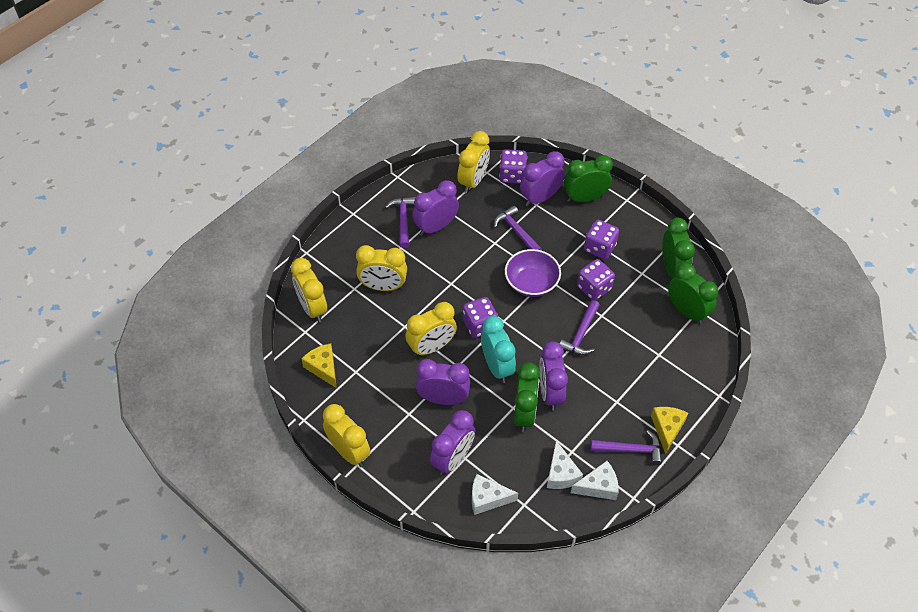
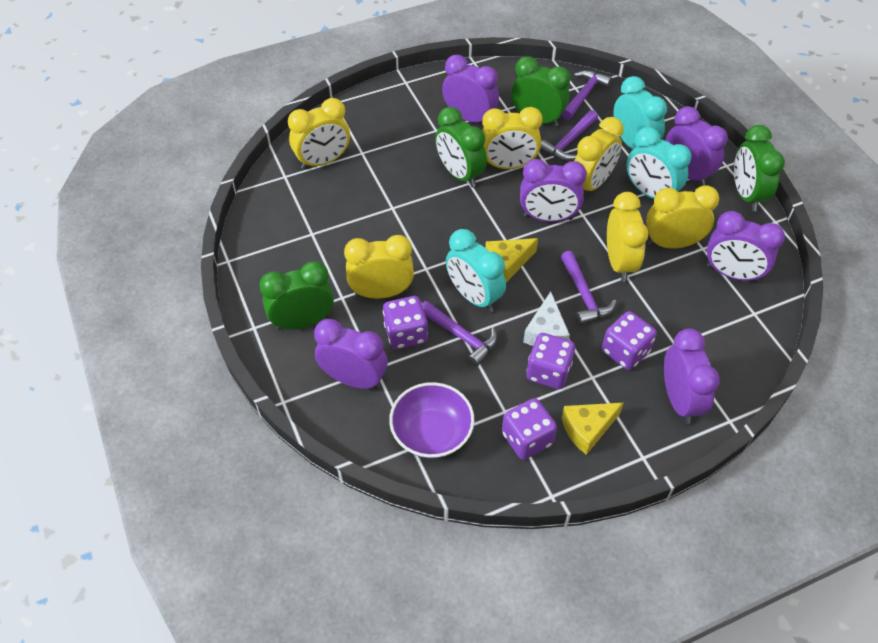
purple clock: [412,180,459,236] [416,359,470,405] [430,410,475,475] [520,151,565,206] [539,341,568,411] = 5 -> [314,319,388,389] [442,55,499,123] [520,159,587,222] [664,328,720,424] [666,106,728,186] [707,211,785,283] = 6
turquoise clock: [481,316,516,383] = 1 -> [446,229,506,312] [614,76,667,149] [626,127,692,199] = 3
white cheese: [472,474,518,515] [547,441,583,489] [571,461,619,500] = 3 -> [523,291,570,346] = 1
yellow clock: [291,258,327,322] [323,404,370,467] [356,245,407,291] [405,302,457,357] [457,131,490,193] = 5 -> [288,98,350,170] [344,235,414,299] [482,107,543,169] [574,117,624,193] [607,192,649,282] [646,185,719,249] = 6

